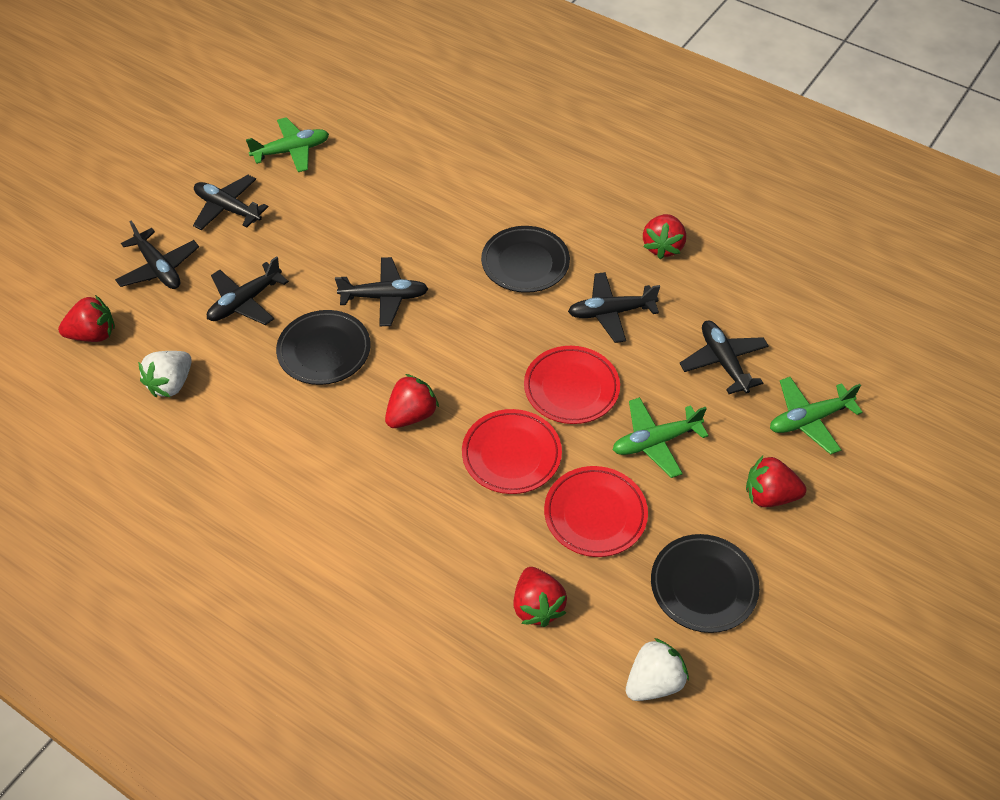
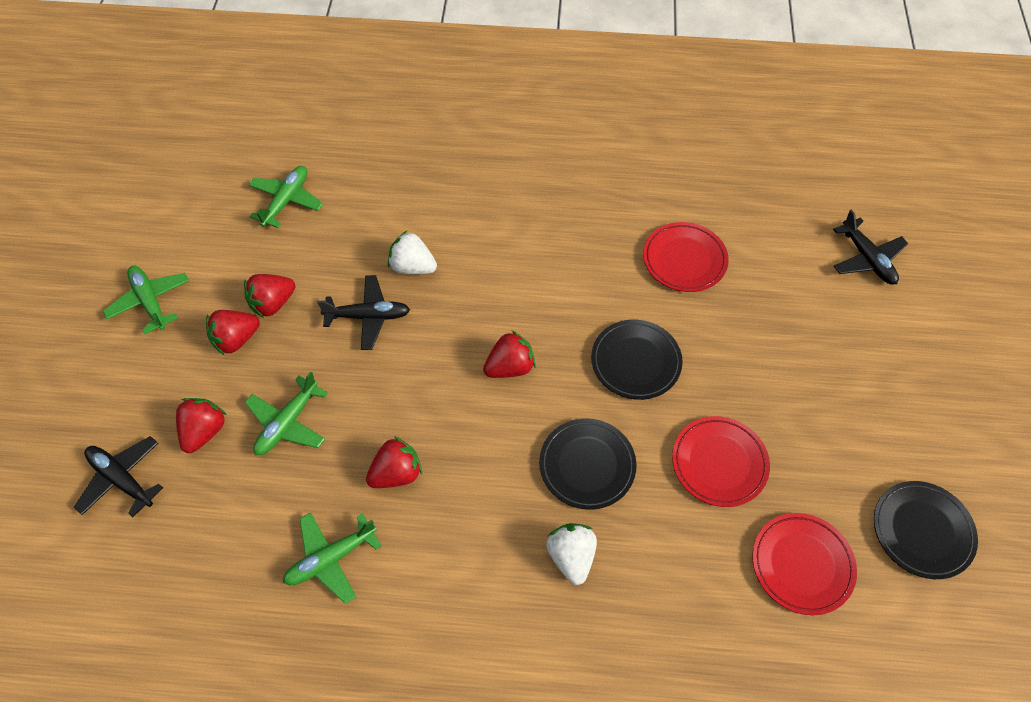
black plane: [115,221,199,289] [193,175,268,230] [207,256,289,325] [335,257,429,326] [568,272,660,343] [679,321,769,394] = 6 -> [74,436,163,517] [317,275,410,350] [833,209,908,285] = 3
green plane: [246,117,329,172] [613,397,709,478] [770,377,863,455] = 3 -> [103,266,189,334] [245,372,328,455] [249,166,323,228] [283,512,382,604] = 4

